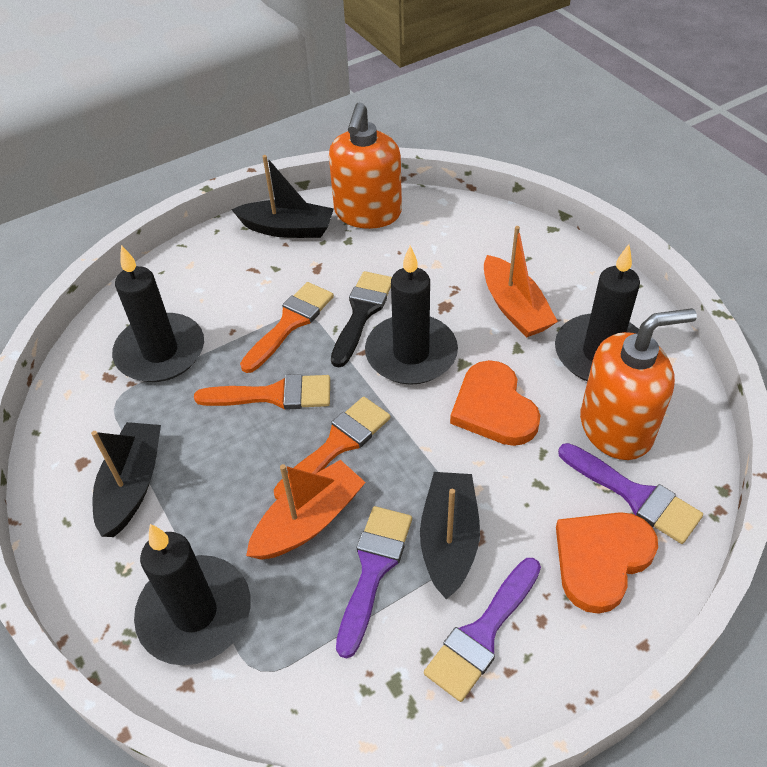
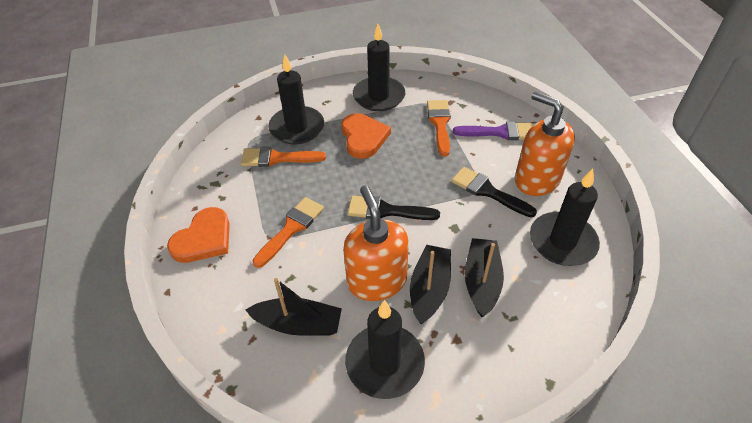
black brush: [331,271,392,367] = 1 -> [348,196,440,220] [451,167,537,217] = 2
orange boat: [246,460,366,560] [484,226,558,337] = 2 -> none = 0
purple brush: [336,506,412,659] [424,558,541,702] [558,443,703,544] = 3 -> [453,121,533,140] = 1

